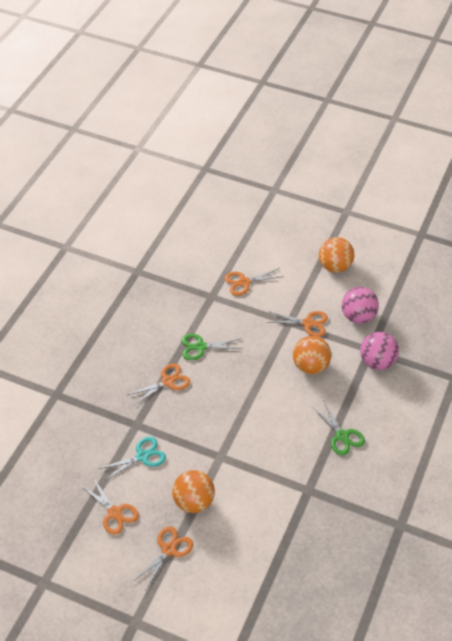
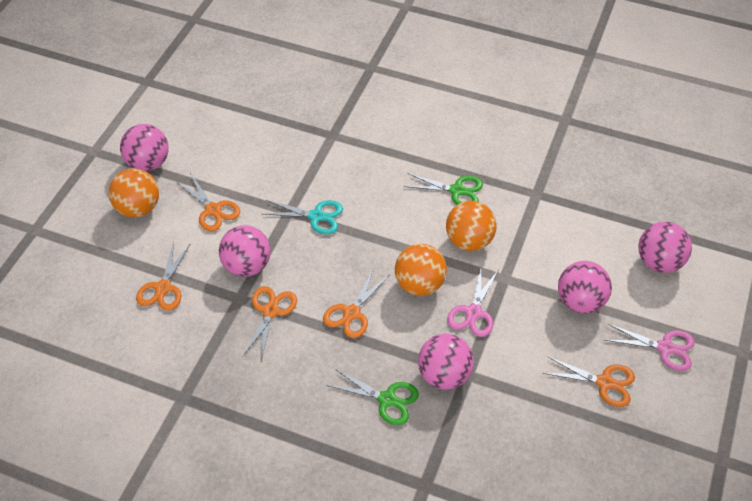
pink ball: [342,287,379,324] [360,332,399,370] = 2 -> [120,124,169,171] [219,225,271,277] [418,334,474,390] [558,261,612,314] [638,222,692,273] = 5
pink scissors: none = 0 -> [447,268,498,337] [605,324,695,371] = 2

